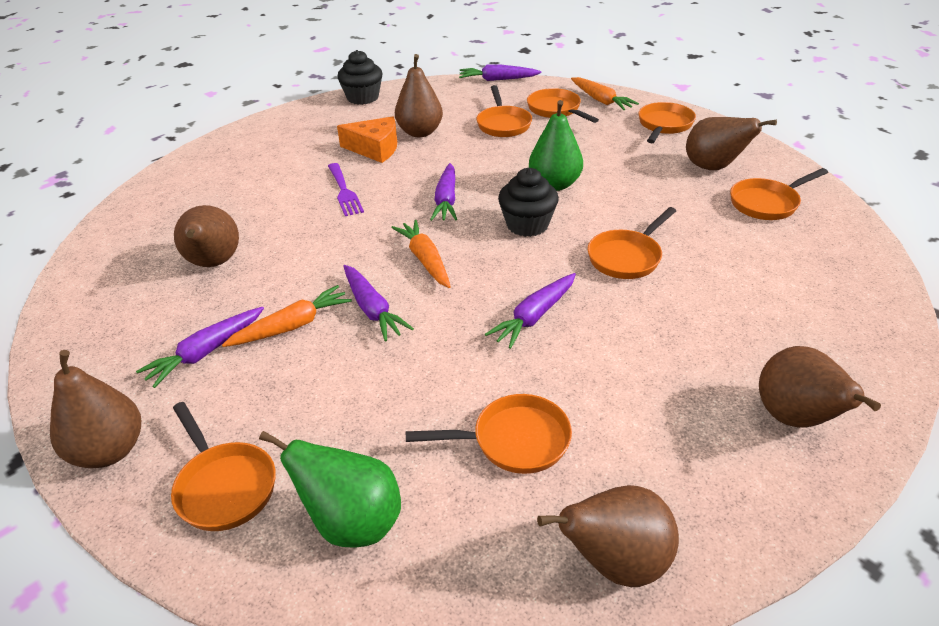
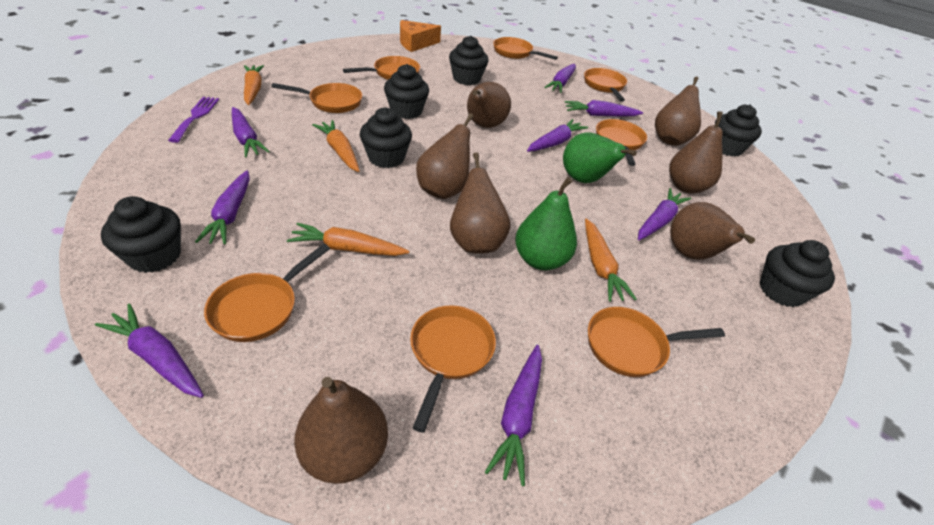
black cupcake: [337,50,382,105] [498,168,559,237] = 2 -> [101,196,181,273] [360,107,412,168] [384,64,429,119] [449,36,489,85] [715,104,762,157] [759,240,835,307] = 6
brown pear: [50,350,141,468] [174,205,239,267] [395,54,443,137] [537,485,679,587] [686,117,777,170] [759,346,881,428] = 6 -> [294,377,388,484] [416,113,474,199] [450,152,511,253] [467,82,511,128] [655,77,701,146] [669,112,723,194] [670,202,755,260] = 7
orange carrot: [222,285,352,347] [391,220,451,288] [571,77,639,110] = 3 -> [244,65,264,105] [287,223,409,256] [312,120,360,172] [585,219,637,302] = 4
orange pan: [171,402,276,531] [406,394,572,474] [476,85,532,137] [527,88,599,123] [588,207,676,279] [639,102,696,143] [730,168,828,220] = 7 -> [204,244,330,342] [271,83,362,113] [343,56,420,80] [410,305,496,433] [493,37,558,60] [584,68,627,102] [588,307,725,377] [596,119,647,166] = 8
purple carrot: [136,307,264,388] [343,265,414,341] [430,163,457,221] [459,64,542,81] [485,273,576,349] = 5 -> [95,304,204,398] [195,170,250,245] [232,107,270,158] [485,345,542,486] [527,119,588,152] [544,64,576,93] [565,100,643,117] [638,188,691,240] = 8

